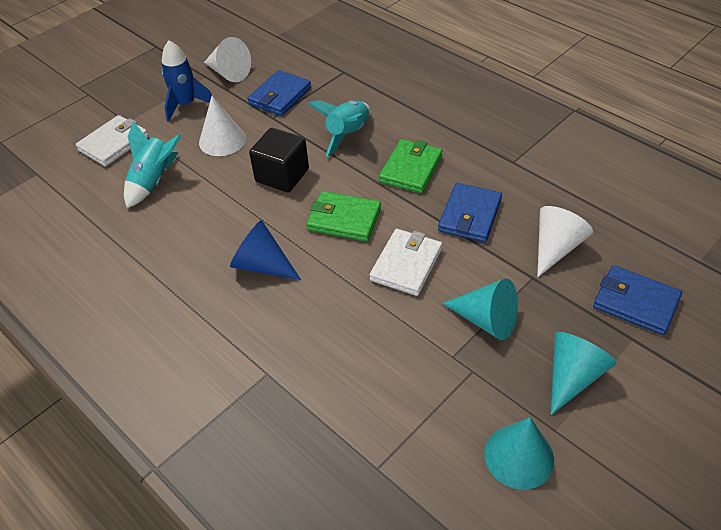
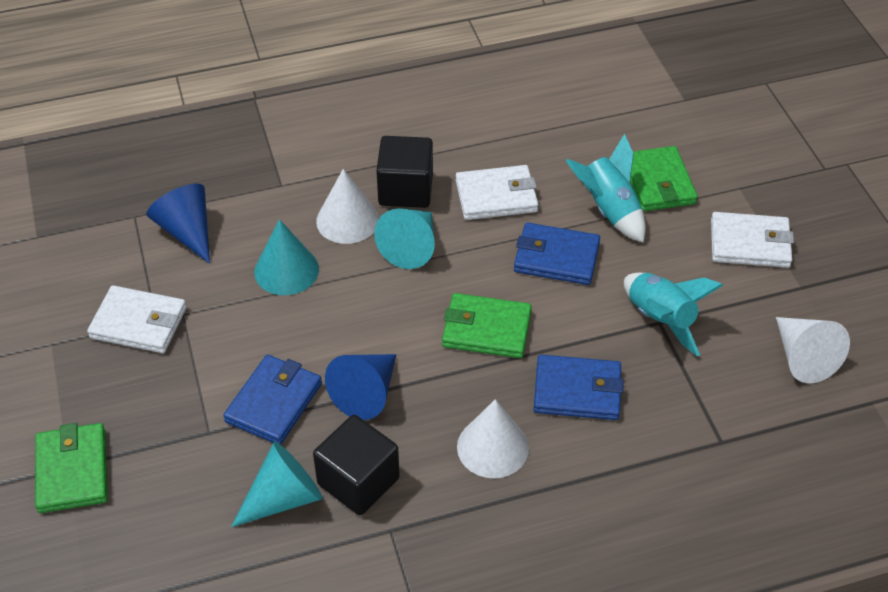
black cube: [249,128,309,192] = 1 -> [313,415,400,515] [376,136,433,208] = 2
blue cone: [230,220,301,280] = 1 -> [147,184,210,264] [325,354,396,420] = 2
blue rocket: [161,40,212,122] = 1 -> none = 0
green wallet: [306,191,381,242] [379,139,443,193] = 2 -> [35,423,108,513] [442,293,532,358] [630,146,698,211] = 3
white wallet: [76,115,148,167] [370,229,442,296] = 2 -> [87,285,187,353] [456,165,538,220] [711,212,794,268] = 3

